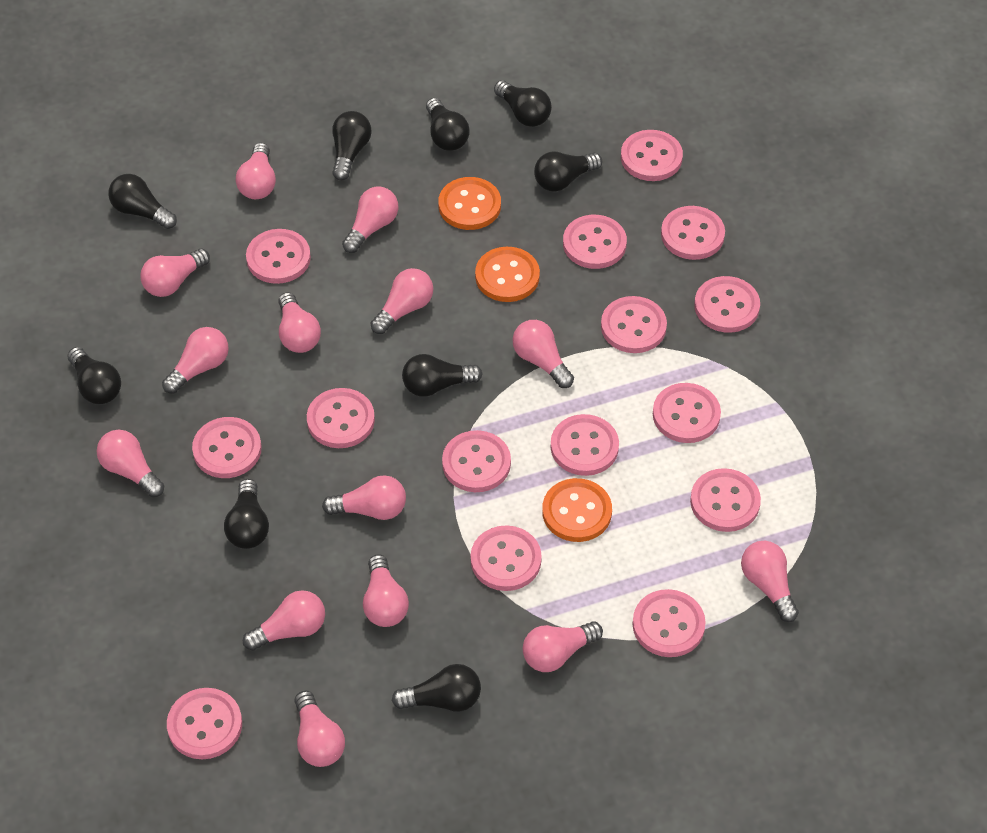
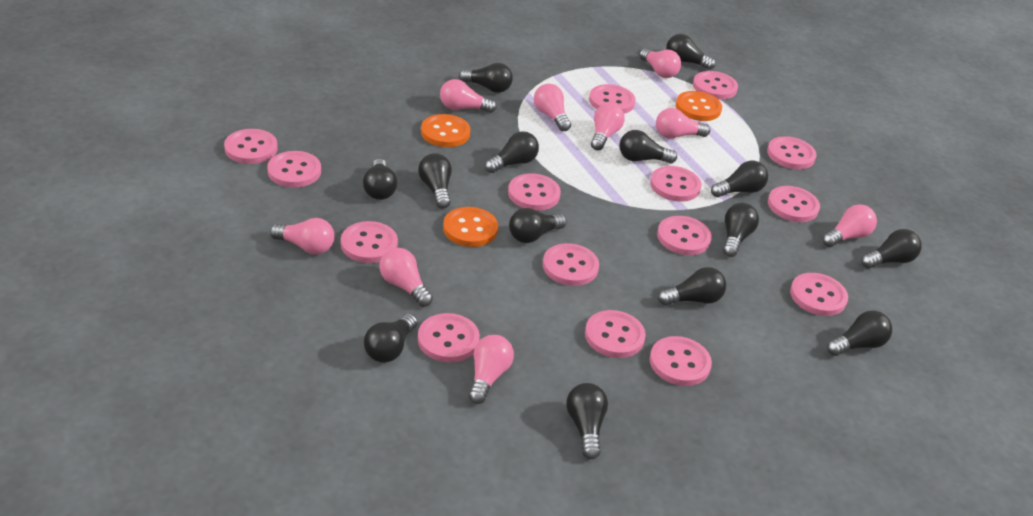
black light bulb: [67,347,121,404] [108,174,177,229] [224,479,269,549] [332,111,372,181] [392,664,481,712] [402,354,483,397] [426,98,469,151] [494,80,552,127] [534,151,602,192] = 9 -> [363,159,397,200] [364,313,417,363] [418,153,452,209] [459,63,513,93] [485,131,539,173] [509,208,567,243] [566,383,608,459] [620,130,677,164] [658,267,726,305] [666,34,716,70] [711,161,768,197] [723,203,759,257] [827,311,892,356] [861,229,922,269] = 14
pink light bulb: [96,430,164,497] [140,248,210,297] [162,327,229,394] [236,143,276,199] [243,590,325,651] [278,292,321,353] [294,691,345,767] [322,475,406,520] [342,187,398,253] [363,554,409,627] [370,268,433,334] [513,320,574,388] [523,622,603,672] [741,541,799,622] = 14 -> [270,218,335,254] [379,248,433,307] [440,79,497,113] [468,335,514,404] [534,84,571,131] [591,103,625,150] [639,48,681,78] [656,108,710,139] [822,204,877,247] = 9

